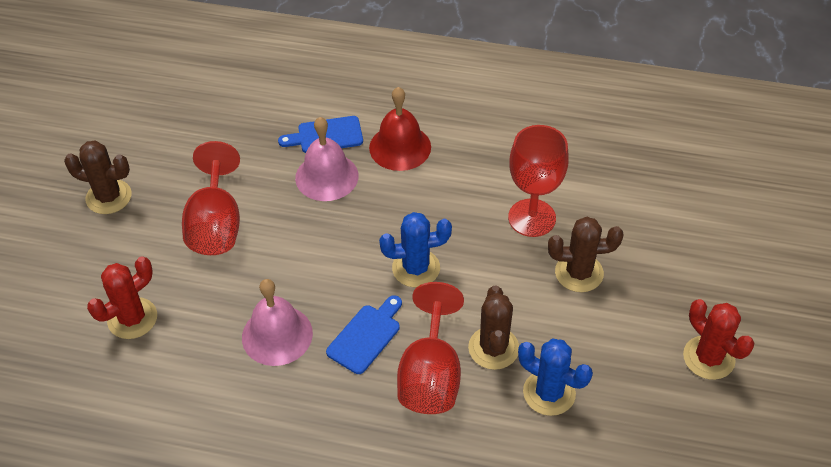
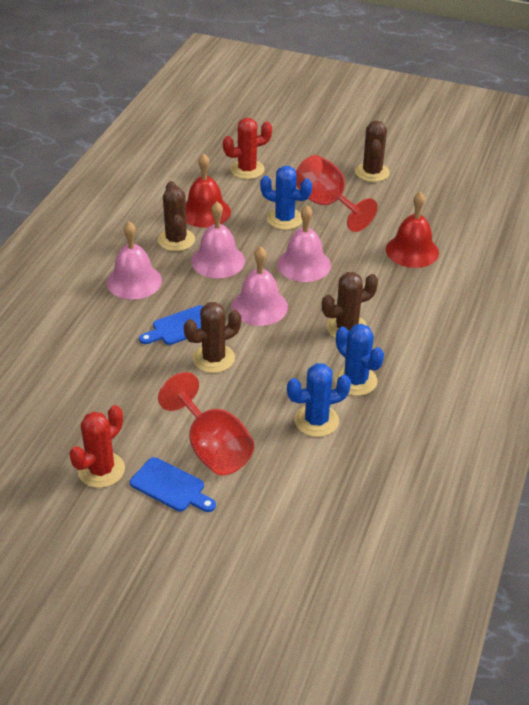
blue cactus: [379,212,452,287] [518,339,593,416] = 2 -> [260,166,312,230] [287,363,351,437] [334,324,384,396] = 3
brown cactus: [64,140,132,214] [468,286,519,370] [548,217,624,292] = 3 -> [158,181,195,251] [184,302,241,373] [322,272,378,338] [355,121,390,182] = 4
pink bell: [242,279,313,366] [295,117,358,201] = 2 -> [107,221,162,300] [191,202,245,278] [232,246,288,326] [277,205,331,282] = 4
red bell: [369,87,431,171] = 1 -> [186,154,231,228] [386,192,439,268] = 2
red goblet: [182,141,240,255] [397,282,464,414] [508,125,569,237] = 3 -> [158,372,254,476] [296,155,377,232] = 2

